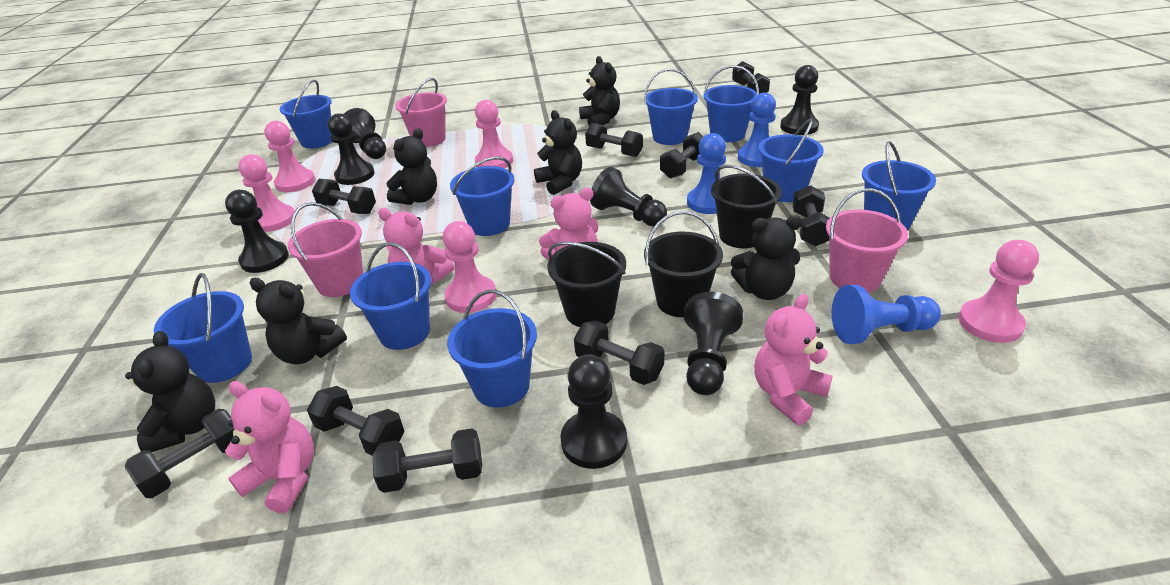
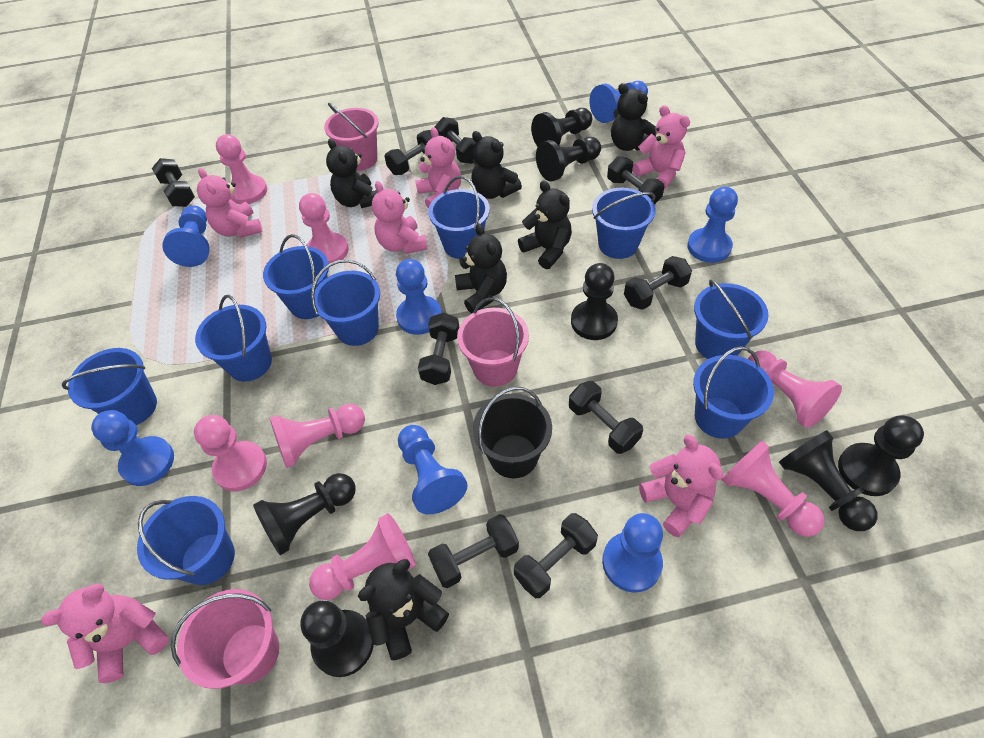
black bucket: [547,242,626,327] [644,211,723,317] [711,165,782,248] = 3 -> [473,387,552,478] = 1
blue pawn: [687,133,726,214] [738,93,776,167] [832,285,941,344] = 3 -> [91,410,174,486] [162,205,210,267] [396,259,442,335] [398,425,467,514] [589,81,648,123] [602,513,663,593] [687,187,738,263] = 7
pink pawn: [238,154,295,232] [264,121,315,192] [443,221,497,313] [475,100,513,168] [959,240,1039,343] = 5 -> [194,415,267,492] [216,134,267,204] [270,404,365,468] [299,193,349,263] [309,513,415,600] [721,440,824,537] [748,350,842,428] = 7
pink teddy bear: [225,381,314,513] [378,208,454,284] [539,187,598,260] [754,294,833,425] = 4 -> [41,584,169,683] [197,168,263,238] [372,181,428,254] [415,127,461,209] [633,105,690,190] [639,435,723,537] = 6

